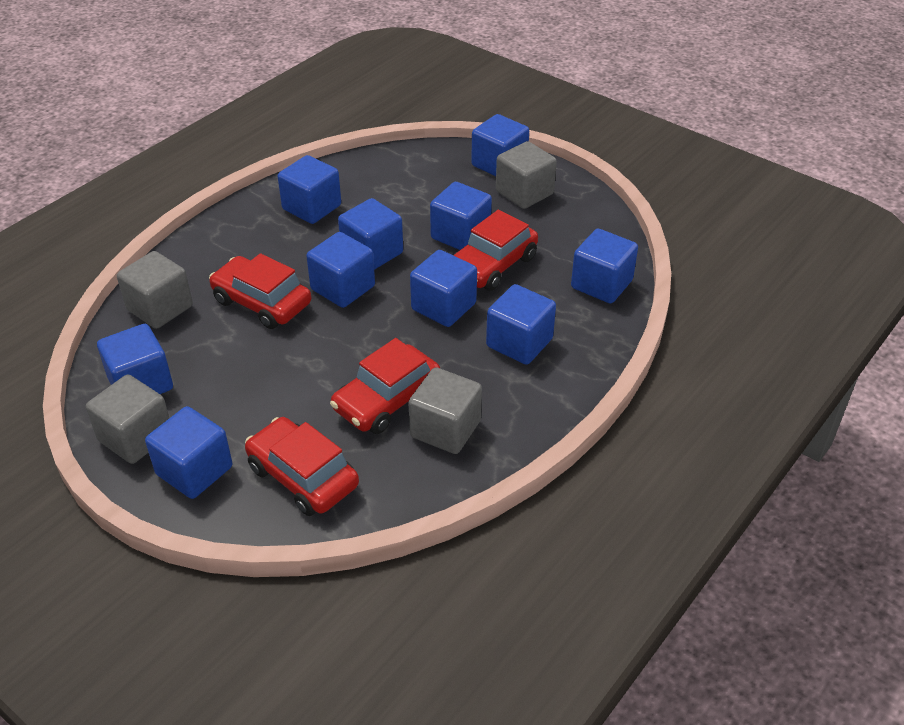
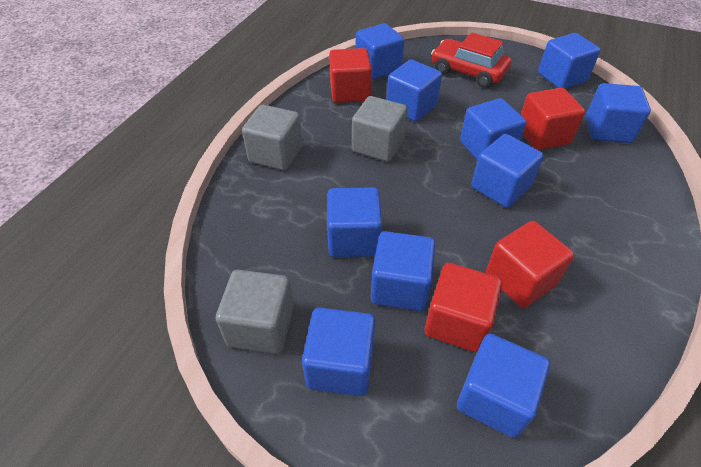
grey cube: [86,374,169,464] [117,251,193,329] [409,367,482,454] [496,141,557,209] = 4 -> [216,270,294,354] [242,105,302,171] [352,96,407,162] = 3
red car: [209,253,311,329] [245,417,359,516] [330,338,440,434] [453,210,538,291] = 4 -> [431,33,512,88] = 1
red cube: none = 0 -> [329,48,372,103] [425,263,502,352] [486,221,574,308] [521,88,585,150] = 4

